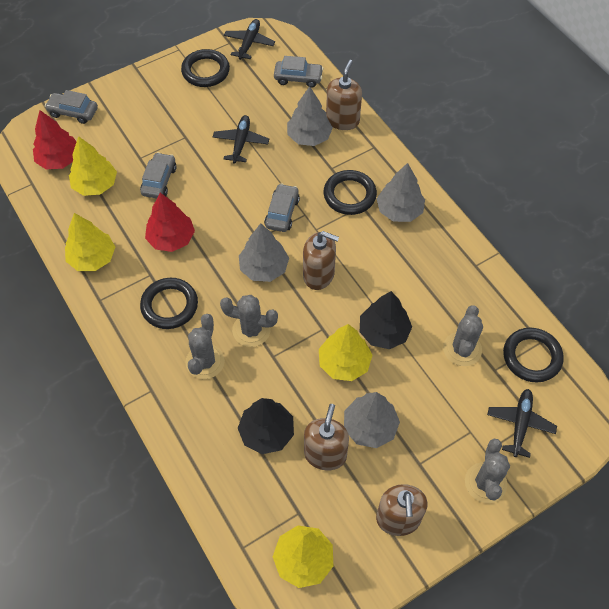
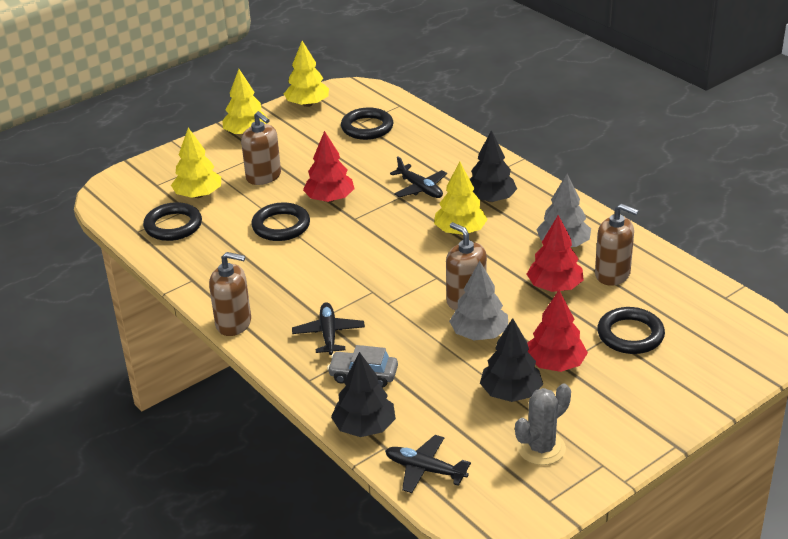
black tree: [238,398,294,454] [360,291,412,349] = 2 -> [331,352,396,437] [470,130,517,202] [480,318,543,402] = 3
grey cactus: [186,314,225,379] [220,295,278,347] [443,305,483,366] [465,439,510,503] = 4 -> [515,383,571,465] = 1
grey car: [45,90,98,124] [140,152,177,199] [264,183,300,232] [274,56,324,87] = 4 -> [327,345,398,388] = 1
grey tree: [239,223,289,282] [287,86,333,146] [344,392,400,448] [377,163,425,222] = 4 -> [449,261,508,341] [536,174,591,247] = 2
red tree: [33,110,76,169] [145,193,195,252] = 2 -> [303,131,354,202] [527,215,584,292] [527,290,588,372] = 3

